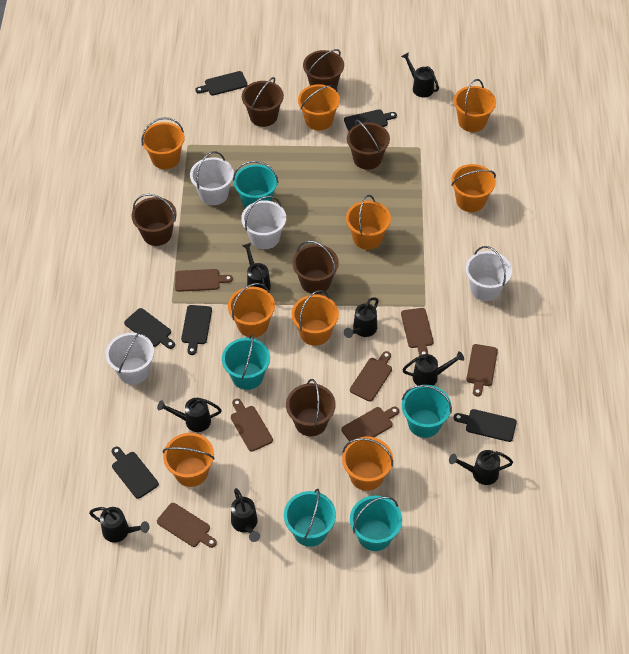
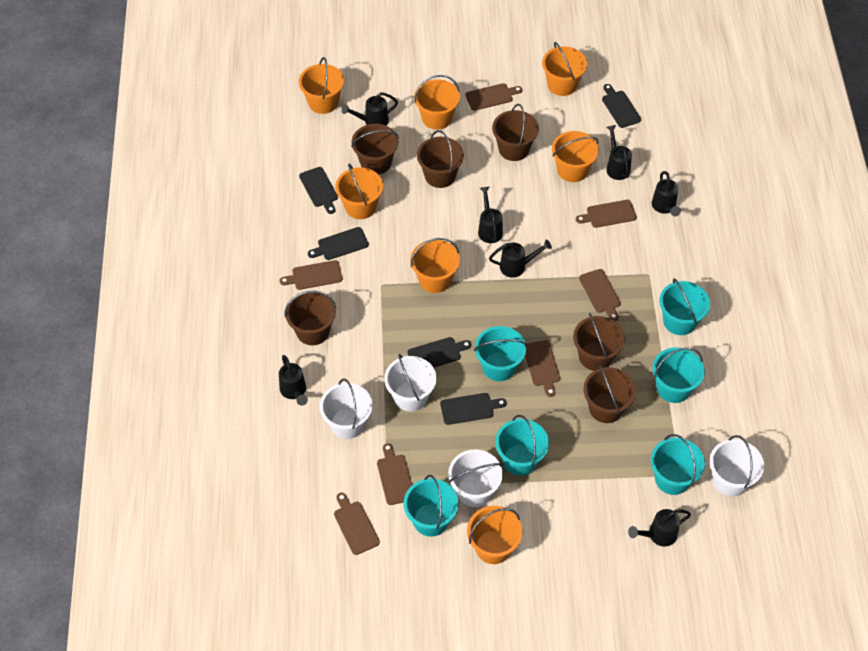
black cutting board: [112,447,159,499] [124,308,175,349] [181,305,212,355] [195,71,248,96] [344,109,397,131] [454,409,517,442] = 6 -> [299,167,338,214] [308,227,369,260] [407,337,471,368] [440,393,507,425] [602,84,641,128] = 5
black watering can: [89,507,150,543] [157,398,222,432] [231,488,260,542] [242,243,271,291] [344,297,379,338] [401,52,439,97] [402,351,464,386] [449,450,513,485] = 8 -> [279,355,308,406] [342,92,398,126] [478,187,503,243] [489,240,552,278] [606,125,632,180] [628,509,691,546] [652,171,681,216] = 7
orange bucket: [141,117,185,169] [163,433,215,487] [228,283,275,337] [291,290,339,346] [298,84,340,131] [342,437,393,491] [346,195,391,250] [451,164,496,212] [454,79,496,132] = 9 -> [299,57,344,114] [335,164,383,219] [410,238,460,293] [414,75,460,130] [467,506,523,564] [542,42,587,96] [552,131,599,182] = 7
turquoise bucket: [222,334,270,390] [233,161,278,208] [284,489,336,547] [350,495,402,551] [402,385,452,438] = 5 -> [403,475,459,537] [474,326,527,381] [495,415,549,476] [651,434,705,495] [652,347,705,403] [659,278,710,335] = 6

